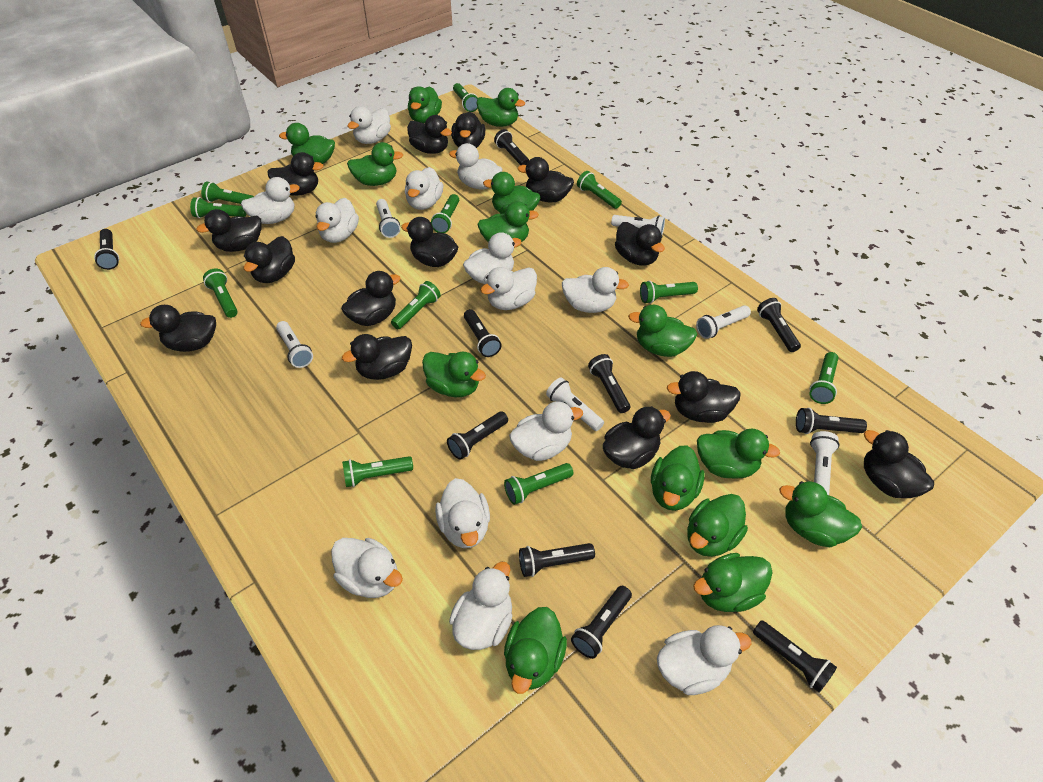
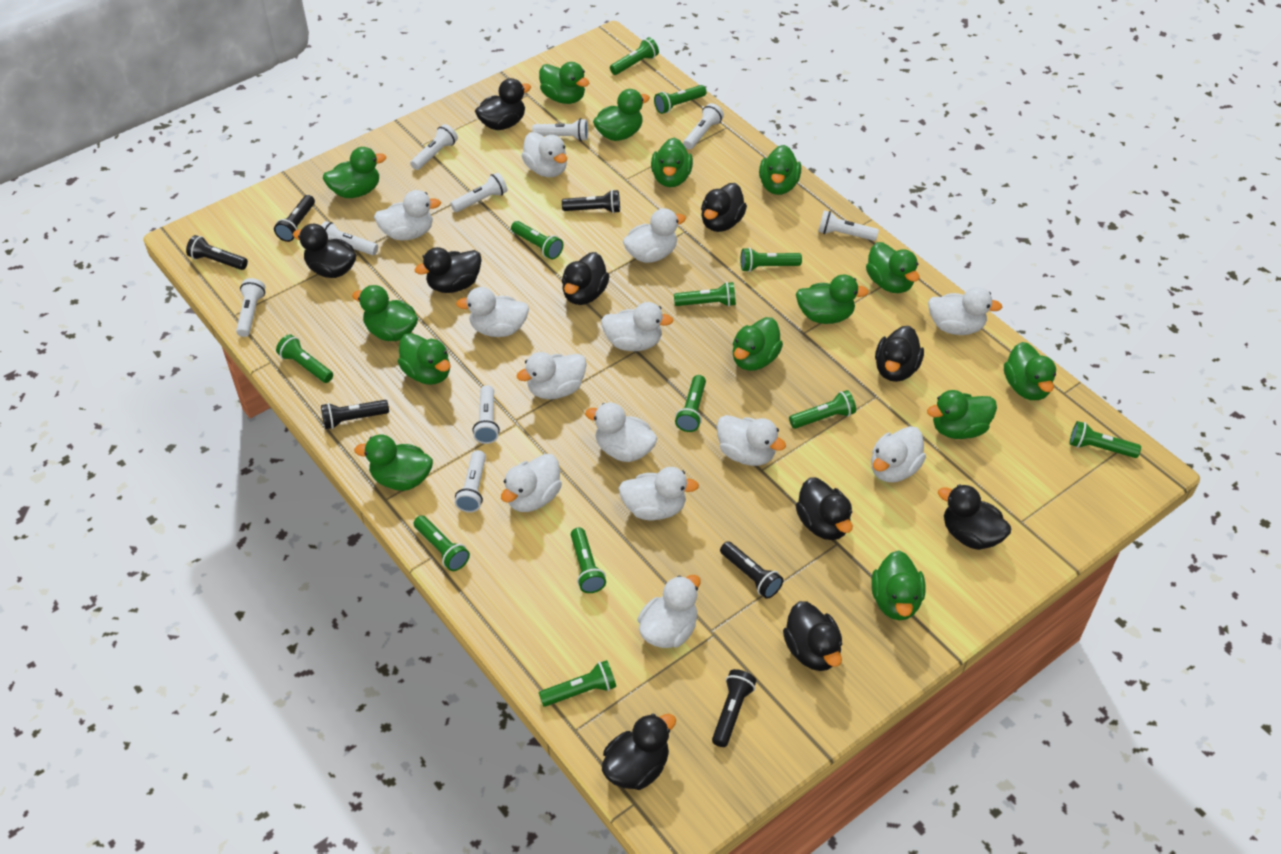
black duck: [140,305,216,352] [196,209,262,252] [244,236,295,283] [268,152,324,196] [341,271,401,326] [342,334,412,380] [401,217,458,267] [407,115,452,154] [451,112,485,148] [518,157,574,203] [603,406,671,469] [615,222,665,266] [667,371,741,423] [864,430,934,498] = 14 -> [293,224,356,278] [415,247,482,293] [475,78,531,130] [562,252,610,305] [602,713,676,790] [701,183,747,232] [783,601,842,671] [795,477,853,540] [875,326,924,382] [938,484,1011,550] = 10
black flashlight: [94,229,119,270] [447,411,508,460] [464,309,502,357] [494,129,529,165] [519,543,595,577] [571,586,632,659] [588,354,630,413] [753,620,837,693] [757,298,801,352] [796,408,867,434] = 10 -> [186,235,248,270] [274,195,315,242] [321,400,389,429] [562,190,620,213] [712,669,756,747] [720,541,783,599] = 6
green flashlight: [190,197,247,218] [201,182,254,204] [203,268,238,318] [342,456,413,487] [391,281,441,329] [431,194,459,233] [453,83,478,112] [504,463,573,505] [577,171,622,209] [640,280,698,304] [810,352,838,404] = 11 -> [276,334,333,383] [413,515,470,571] [511,221,563,259] [539,660,616,707] [571,528,606,593] [610,37,659,75] [654,85,706,114] [674,282,736,307] [675,375,706,432] [741,247,802,272] [789,390,856,429] [1070,421,1141,458] = 12
white flashlight: [276,321,313,368] [376,199,400,238] [546,378,604,431] [611,215,665,235] [696,305,751,339] [810,431,839,495] = 6 -> [236,278,265,337] [321,221,378,255] [410,124,458,170] [450,172,507,212] [455,450,486,512] [472,385,500,444] [532,118,588,141] [683,103,724,149] [818,210,879,241] = 9

